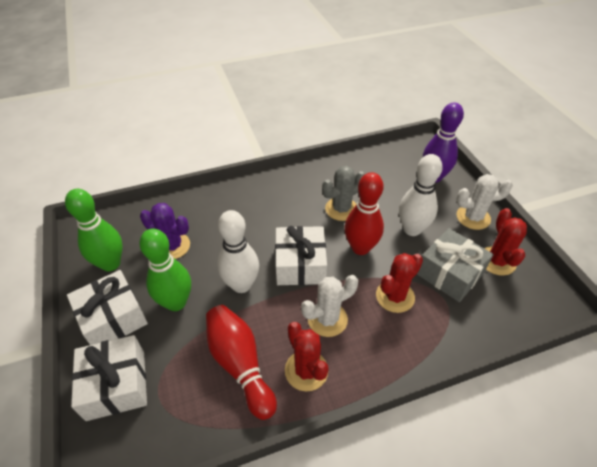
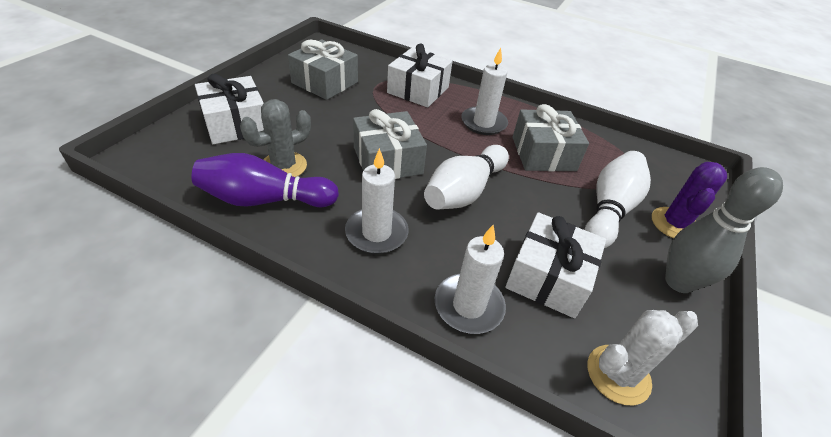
green bowling pin: [65,189,123,271] [139,229,191,311] = 2 -> none = 0
grey bowling pin: none = 0 -> [665,167,783,293] = 1
grey gift: [417,228,494,302] = 1 -> [288,39,358,100] [353,109,427,179] [513,104,589,171] = 3
red bowling pin: [206,305,277,420] [344,172,384,255] = 2 -> none = 0
red cactus: [285,322,329,391] [376,253,423,313] [484,208,527,276] = 3 -> none = 0
white cactus: [301,275,358,337] [456,174,513,230] = 2 -> [588,310,698,405] = 1
white candle: none = 0 -> [345,148,408,254] [435,225,506,334] [461,48,508,135] = 3

